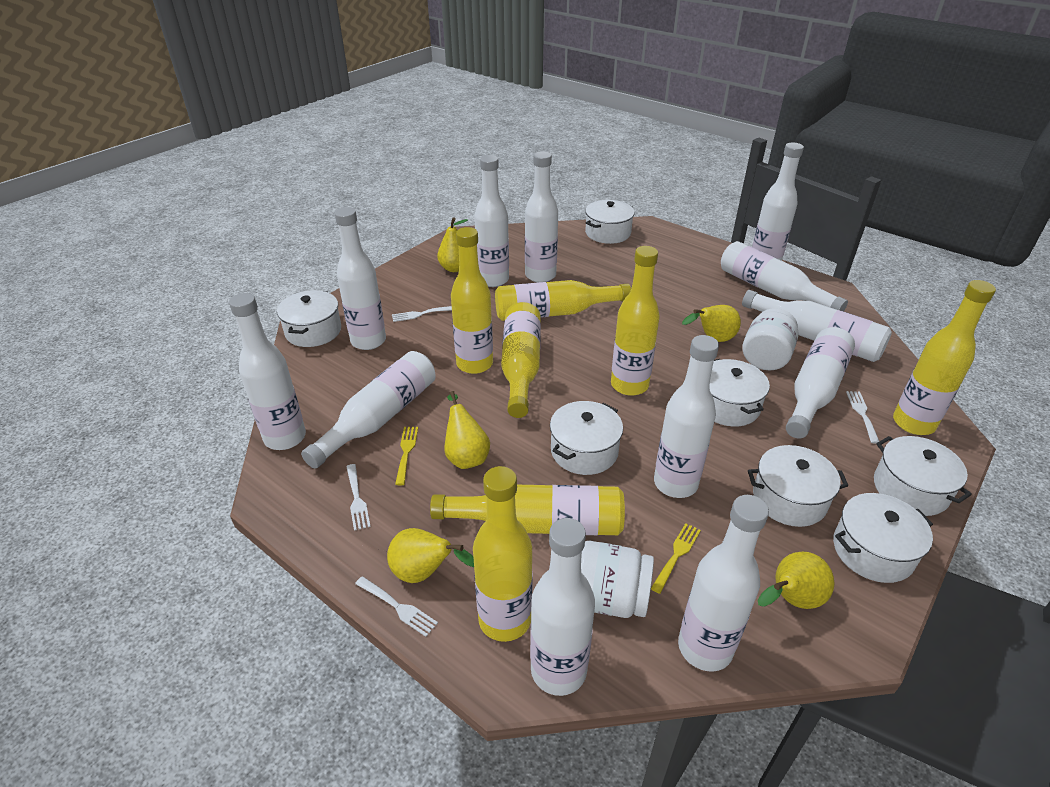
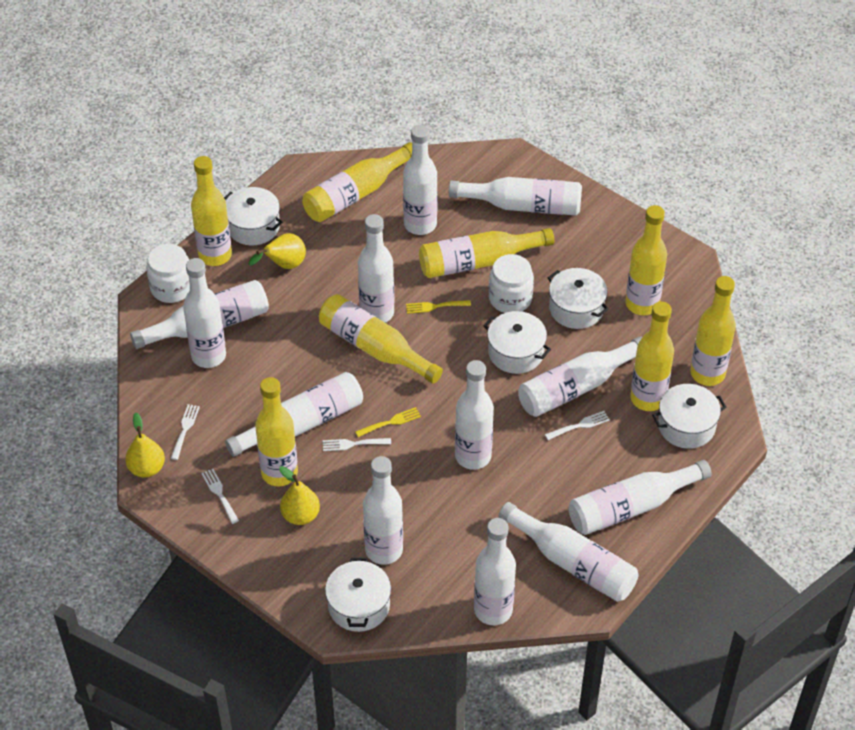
white pot: [277,290,341,347] [550,401,623,475] [585,200,634,244] [709,359,770,426] [748,445,848,527] [833,493,933,583] [874,436,972,516] = 7 -> [224,187,283,245] [325,558,391,632] [483,311,551,374] [548,268,609,329] [652,384,726,449] = 5
yellow bottle: [430,485,625,535] [451,227,493,374] [473,466,533,642] [495,280,631,321] [501,302,541,418] [611,246,660,396] [893,280,996,435] = 7 -> [191,156,232,266] [255,377,298,486] [302,142,412,222] [319,294,443,384] [419,228,554,278] [625,205,667,315] [630,301,674,411] [690,276,736,386] = 8
yellow pear: [387,528,474,583] [437,217,468,272] [444,391,490,469] [682,305,741,342] [758,552,834,609] = 5 -> [125,413,165,478] [249,233,306,269] [279,466,320,525] = 3

